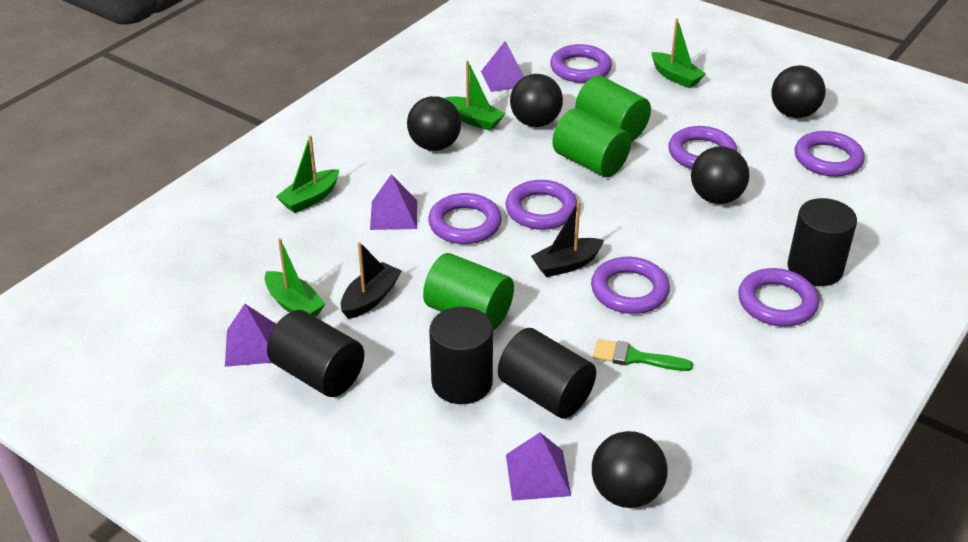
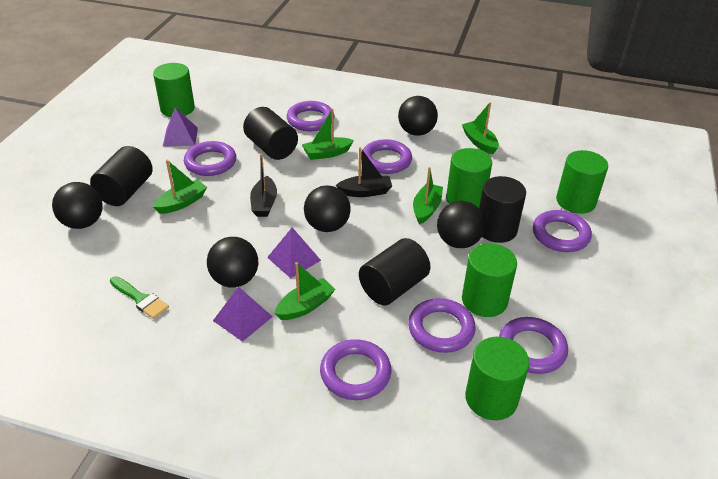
green boat: [264,238,325,317] [276,135,339,213] [445,61,505,131] [652,18,706,88] = 4 -> [153,160,207,214] [274,262,335,320] [302,108,354,160] [413,167,443,224] [462,102,499,154] = 5
green cylinder: [423,253,514,330] [552,108,631,177] [575,76,651,142] = 3 -> [153,63,195,117] [446,148,492,208] [462,243,517,317] [465,337,530,420] [556,150,608,214] = 5
purple pyramid: [225,304,276,367] [370,174,417,230] [481,41,524,92] [506,433,571,501] = 4 -> [163,107,198,147] [213,287,273,342] [267,227,321,278] = 3

